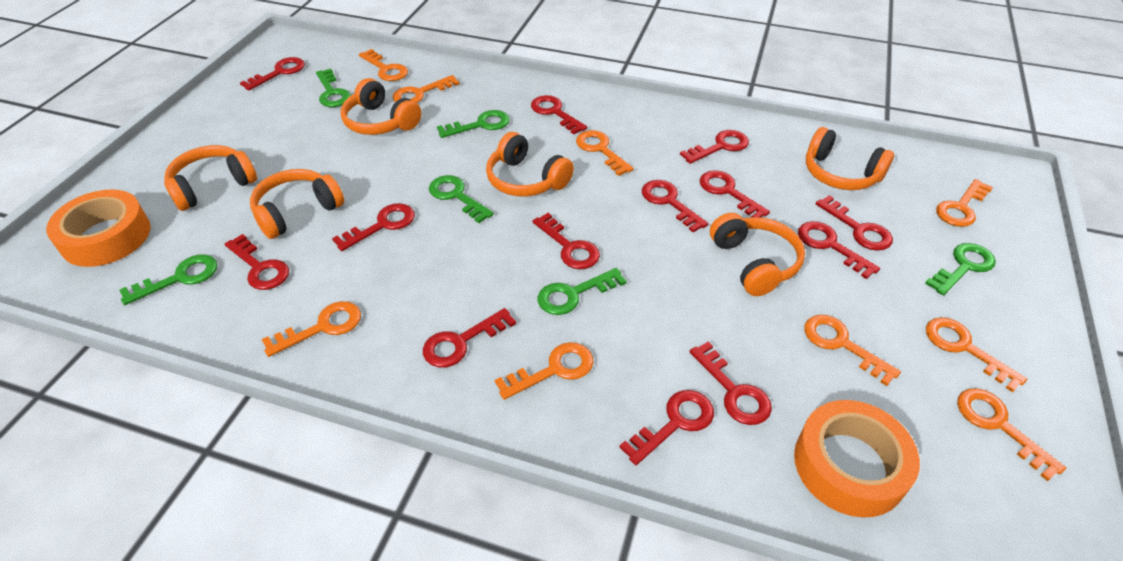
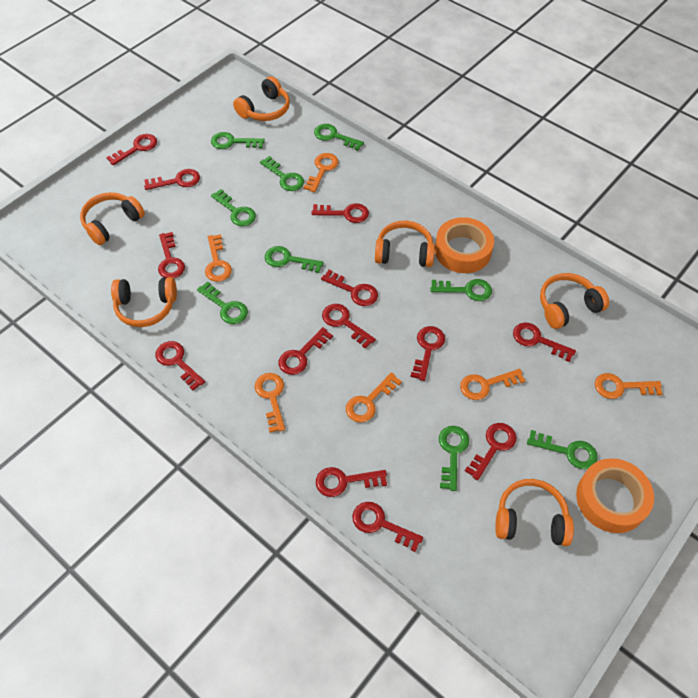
green key: [120,254,217,305] [316,69,351,107] [429,175,494,223] [437,110,510,138] [538,268,627,315] [925,243,996,295] = 6 -> [197,281,248,324] [211,132,265,149] [211,189,256,226] [260,156,304,191] [265,246,324,273] [314,124,364,151] [430,279,492,301] [439,426,469,491] [527,430,598,469] = 9
orange key: [262,301,361,357] [359,49,408,81] [393,75,460,103] [495,342,594,400] [576,130,634,176] [804,315,901,386] [926,317,1027,392] [936,179,993,227] [957,388,1066,481] = 9 -> [205,234,232,282] [255,373,285,433] [303,153,338,192] [346,372,402,423] [460,369,525,400] [595,373,663,399] = 6

